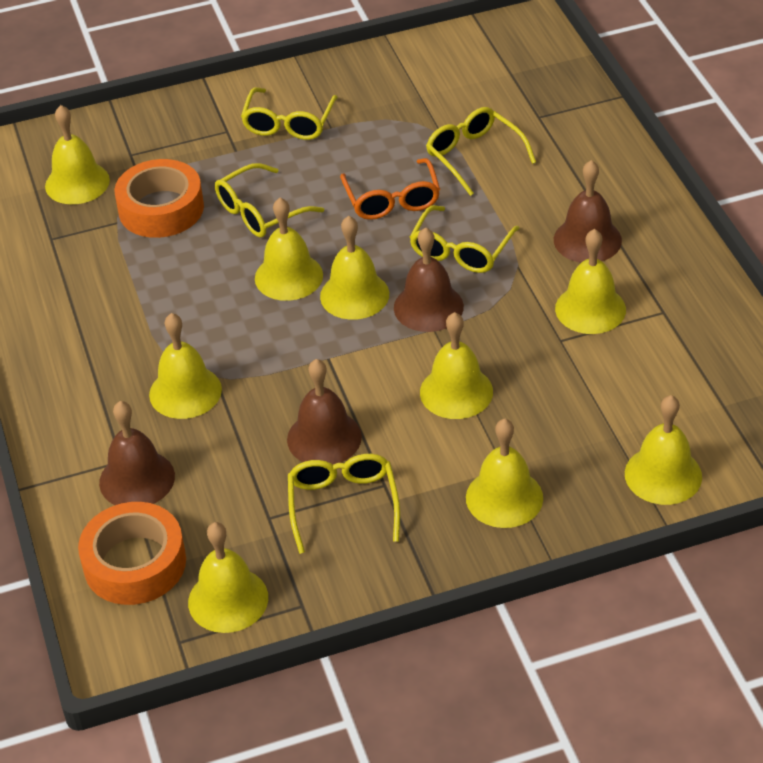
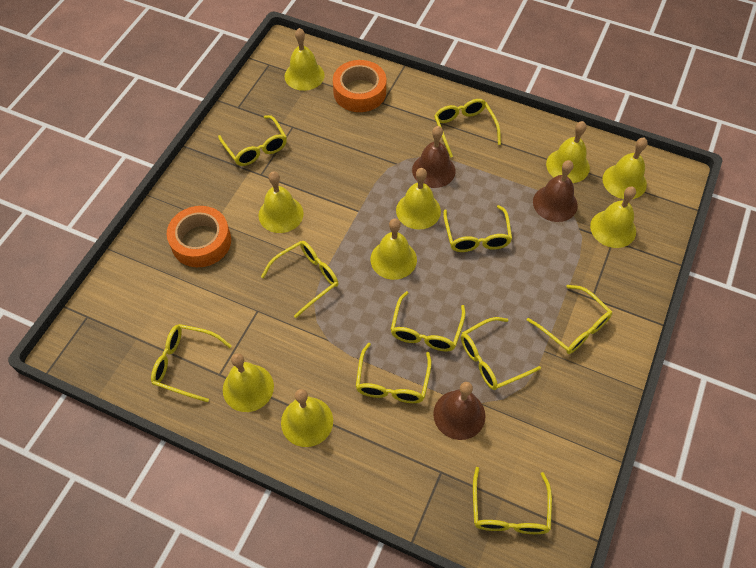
brown bell: [99,401,175,505] [287,359,362,465] [394,227,464,332] [554,160,622,263] = 4 -> [412,126,455,188] [433,382,486,440] [533,160,578,222] = 3
orange glasses: [340,158,440,220] = 1 -> none = 0
yellow glasses: [215,163,324,238] [241,87,338,140] [288,454,400,554] [409,205,520,273] [426,107,536,196] = 5 -> [151,324,232,402] [218,115,287,166] [261,241,338,318] [356,343,431,403] [390,291,466,352] [434,99,501,158] [443,205,512,252] [461,317,541,390] [473,467,552,534] [527,285,612,354] = 10

